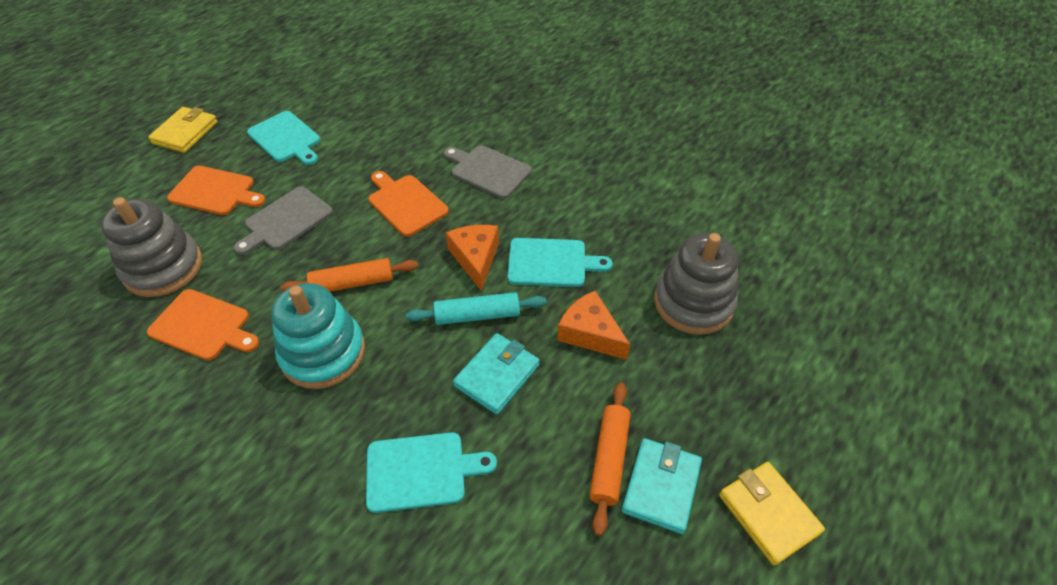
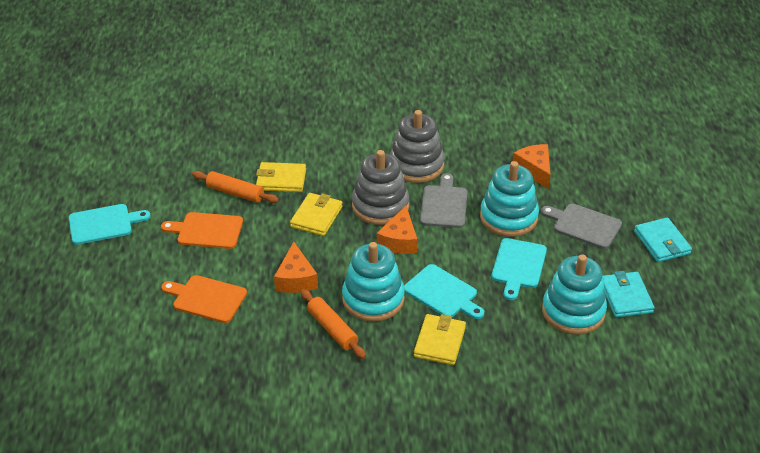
orange cheese: [446,225,499,291] [557,291,630,360] = 2 -> [274,242,318,293] [377,206,418,254] [513,144,550,189] = 3
orange cutting board: [147,289,259,361] [167,166,266,215] [368,171,449,237] = 3 -> [161,212,243,249] [161,275,247,323] = 2
turquoise rolling pin: [406,292,547,325] = 1 -> none = 0
turquoise stacking toy: [271,283,365,389] = 1 -> [342,242,405,322] [480,161,539,237] [542,254,607,335] = 3
yellow wallet: [148,107,218,153] [719,462,825,566] = 2 -> [256,162,306,192] [290,193,343,236] [414,314,466,365] = 3

